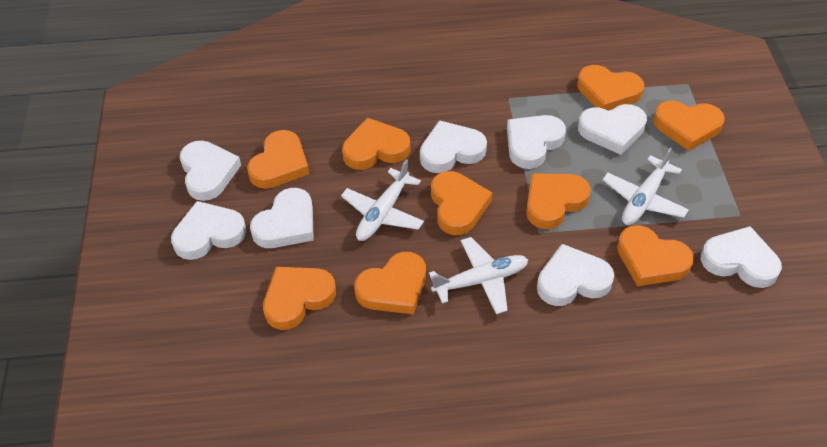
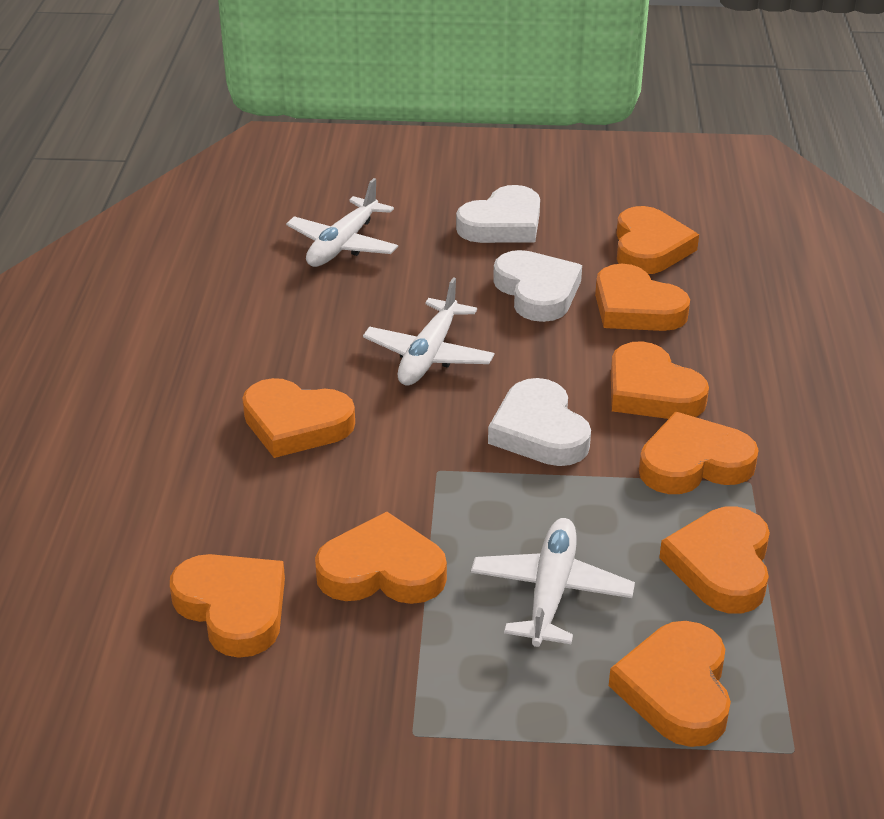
white heart: [171,201,247,260] [180,141,241,201] [250,188,314,248] [420,120,487,173] [507,115,566,169] [537,244,614,306] [578,104,647,155] [701,226,782,288] = 8 -> [456,185,540,243] [488,378,591,466] [493,250,582,322] = 3

